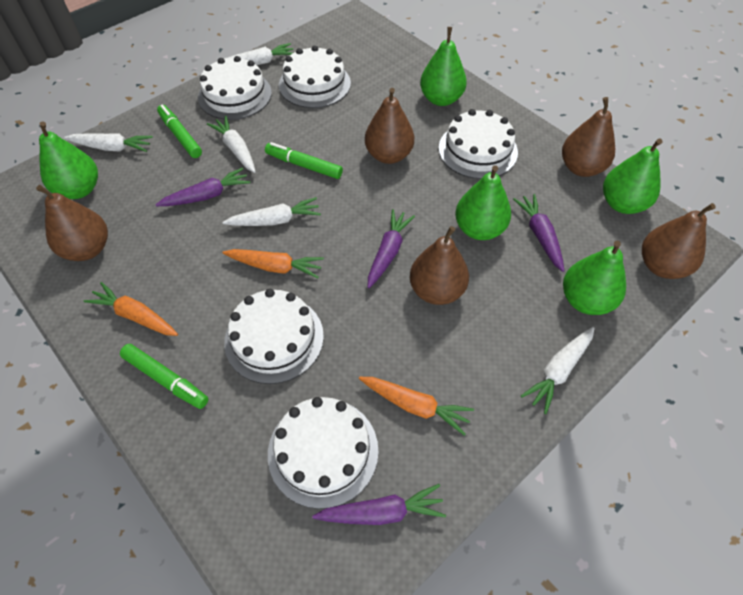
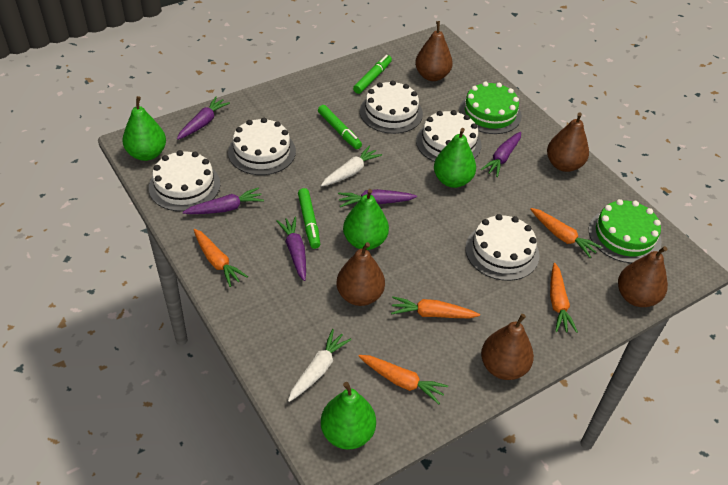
green cake: none = 0 -> [459,82,522,134] [589,199,662,263] = 2
green pear: [39,121,98,199] [420,27,467,106] [455,165,511,240] [563,241,626,315] [603,138,662,214] = 5 -> [123,96,166,161] [321,382,376,450] [343,189,389,250] [434,128,476,188] = 4
orange carrot: [84,282,178,336] [222,249,324,278] [359,377,474,436] = 3 -> [194,229,248,287] [358,355,448,404] [391,296,480,318] [530,208,602,258] [550,263,578,333] = 5
purple carrot: [155,167,250,206] [312,484,446,525] [368,209,415,288] [513,194,564,272] = 4 -> [177,97,230,140] [183,188,264,214] [276,217,306,281] [338,189,417,207] [481,132,521,177] = 5
white carrot: [64,133,153,152] [207,116,256,173] [222,197,321,226] [224,43,293,65] [521,327,595,414] = 5 -> [288,329,352,402] [321,146,382,187] = 2

